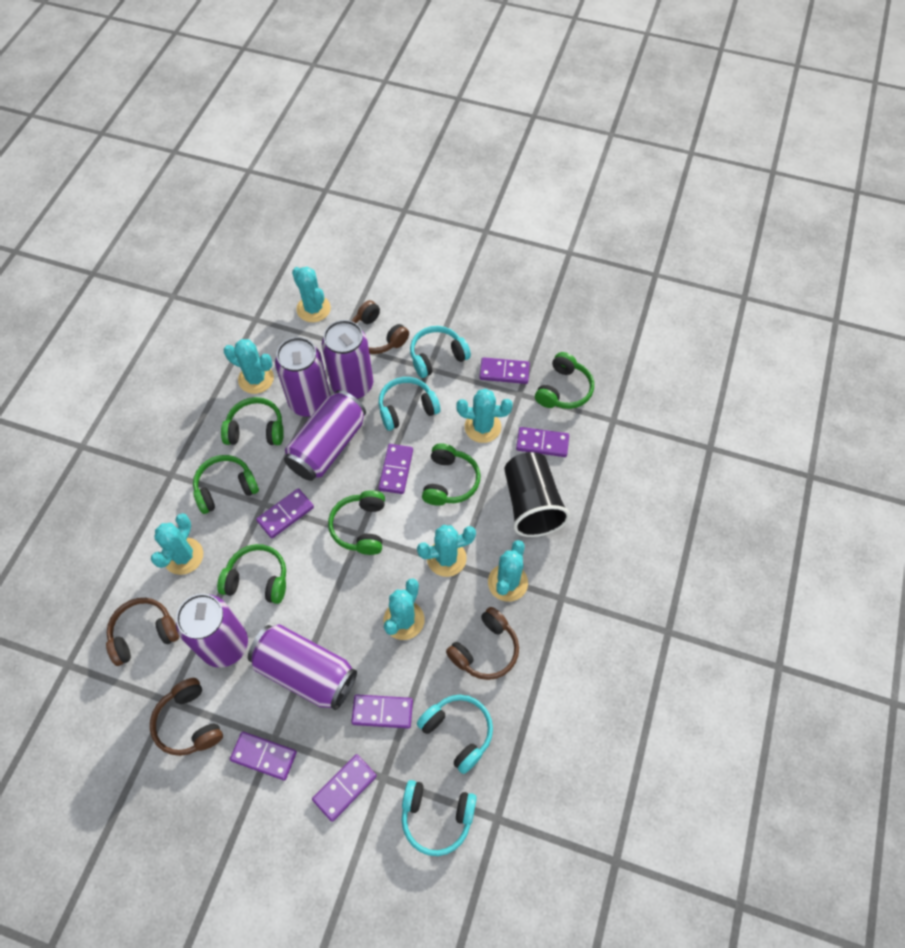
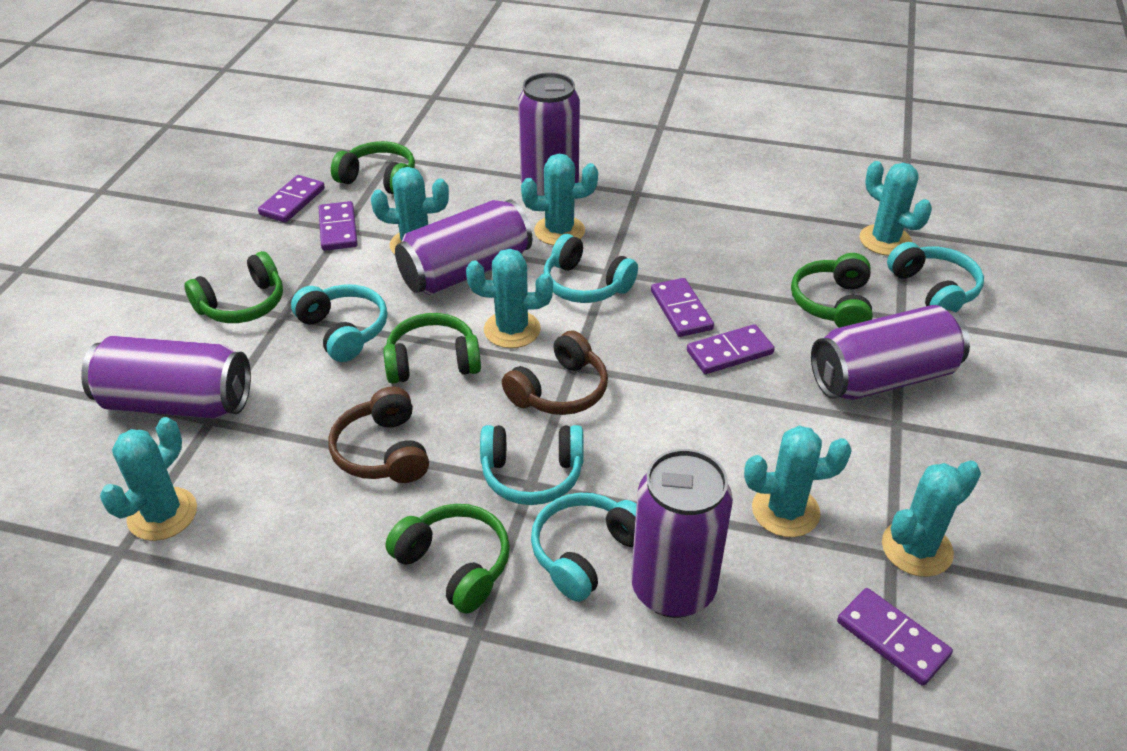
black cup: [504,452,570,537] = 1 -> none = 0
brown headphones: [106,598,179,666] [150,678,223,756] [352,300,409,354] [446,607,519,680] = 4 -> [328,386,429,483] [502,330,608,415] = 2
green headphones: [193,455,259,514] [217,544,286,604] [221,397,284,445] [328,490,385,555] [422,443,481,506] [535,352,594,409] = 6 -> [184,251,283,323] [331,141,415,194] [383,313,481,384] [386,504,510,614] [791,253,873,328] = 5
purple domino: [230,732,297,781] [256,488,314,538] [312,754,377,822] [351,694,413,729] [378,444,413,494] [479,357,530,384] [516,427,569,457] = 7 -> [258,175,325,223] [319,201,357,251] [651,278,714,337] [687,324,775,374] [837,588,953,686] = 5
turquoise headphones: [379,377,440,431] [402,780,477,856] [410,326,471,378] [417,695,493,774] = 4 -> [291,285,387,362] [480,425,584,505] [531,493,637,602] [544,234,638,303] [887,242,984,313] = 5

